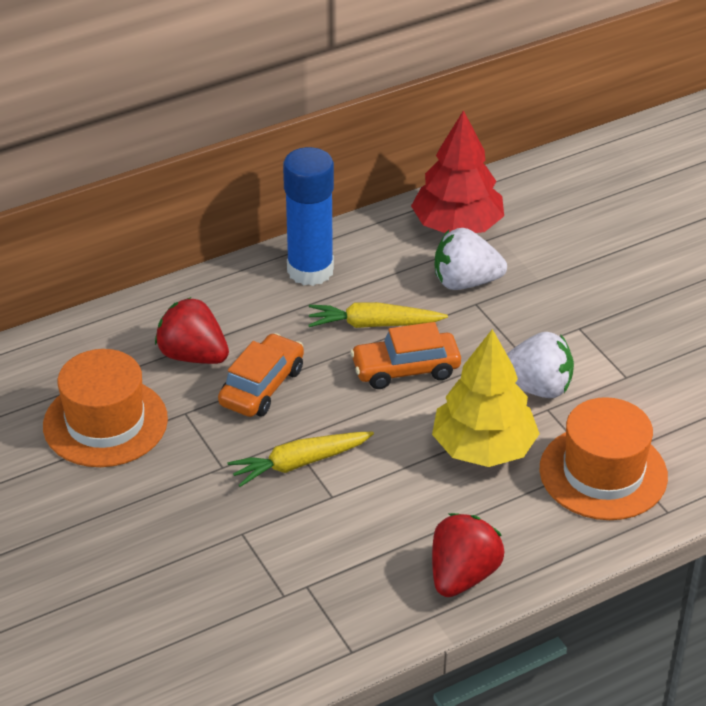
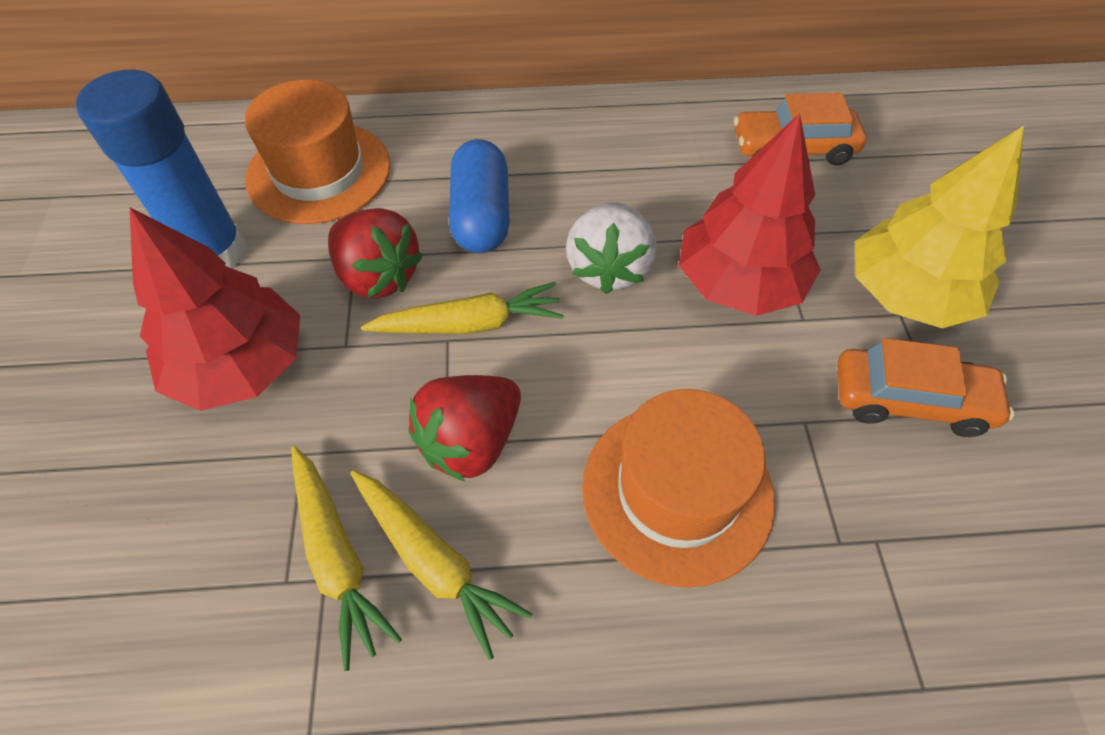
blue capsule: none = 0 -> [449,139,510,253] = 1
red tree: [411,110,504,233] = 1 -> [130,208,300,411] [679,113,821,316] = 2
white strawberry: [435,228,507,290] [507,332,574,398] = 2 -> [566,202,657,294] = 1
yellow carrot: [227,432,374,487] [308,302,448,328] = 2 -> [291,446,402,671] [350,470,532,660] [361,282,564,334] = 3

